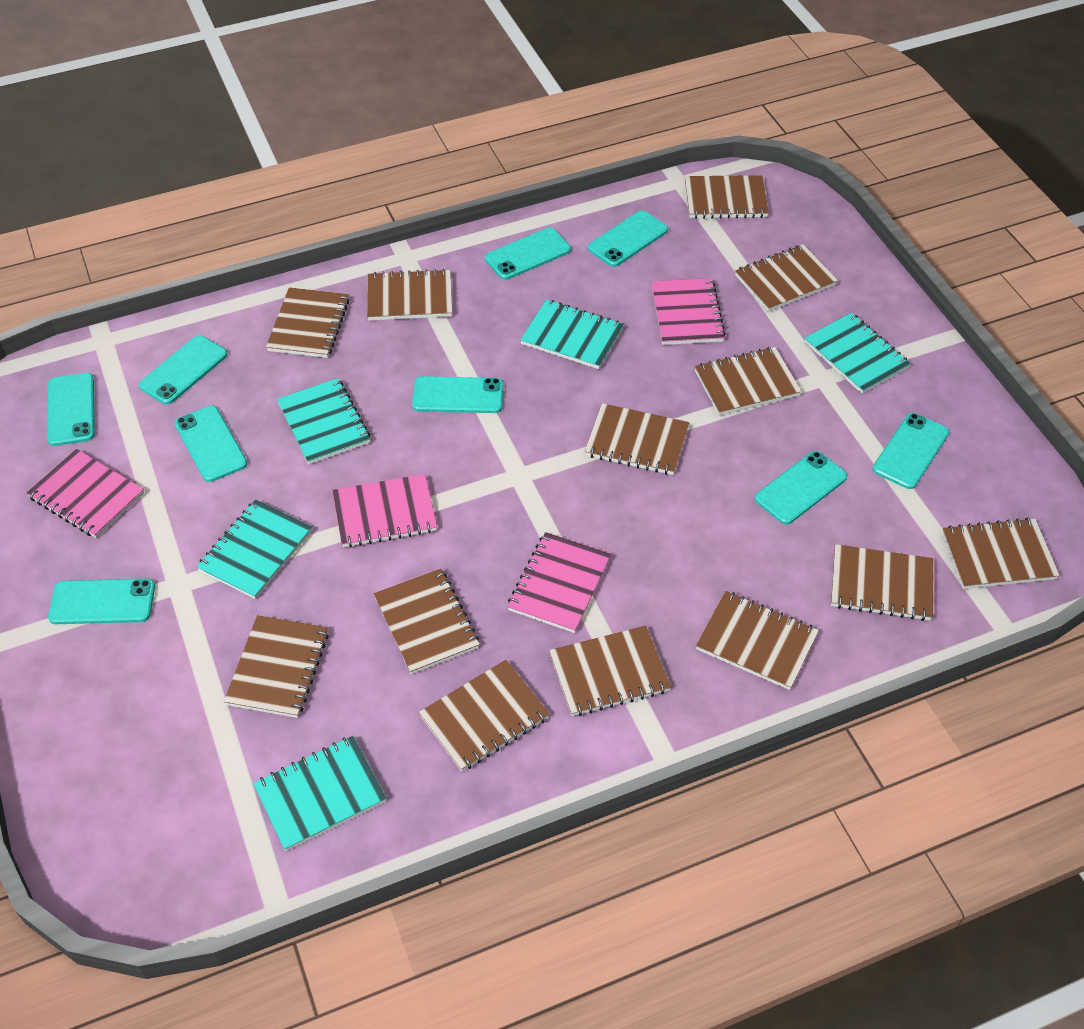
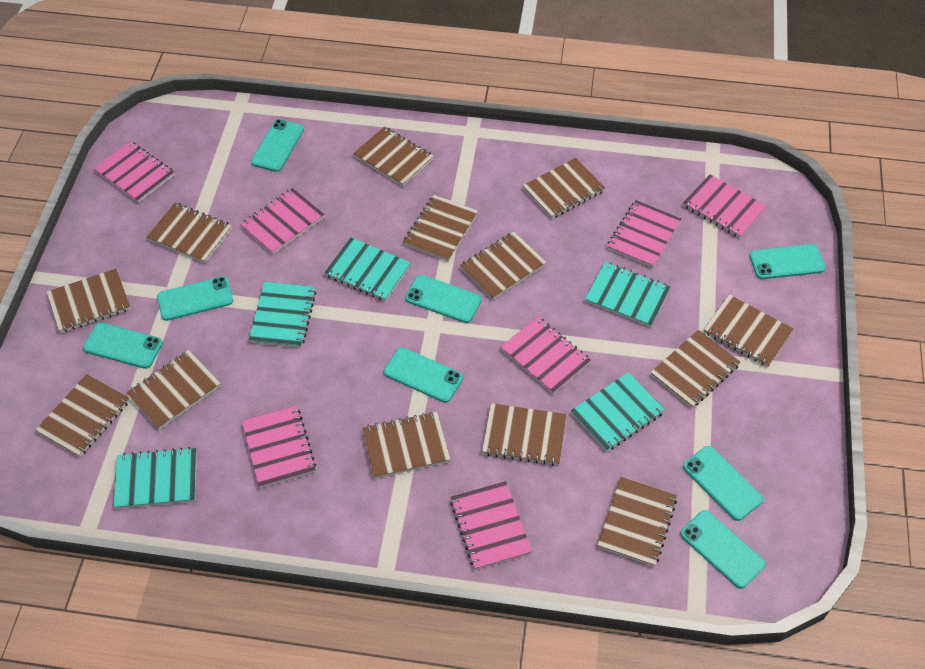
pink notebook: [27,449,144,538] [332,474,437,548] [507,532,611,633] [651,278,726,345] = 4 -> [94,141,174,203] [240,188,325,254] [242,406,316,488] [450,481,532,570] [501,317,591,394] [607,200,681,268] [683,174,767,238] = 7
turquoise phone: [47,373,95,446] [48,579,155,624] [139,335,228,405] [175,405,247,482] [412,376,503,413] [485,228,571,280] [588,210,668,267] [755,451,847,525] [872,413,949,489] = 9 -> [83,322,163,369] [157,276,233,321] [251,119,304,172] [383,347,463,403] [405,275,482,323] [680,510,766,589] [683,446,763,521] [749,244,825,279] = 8

